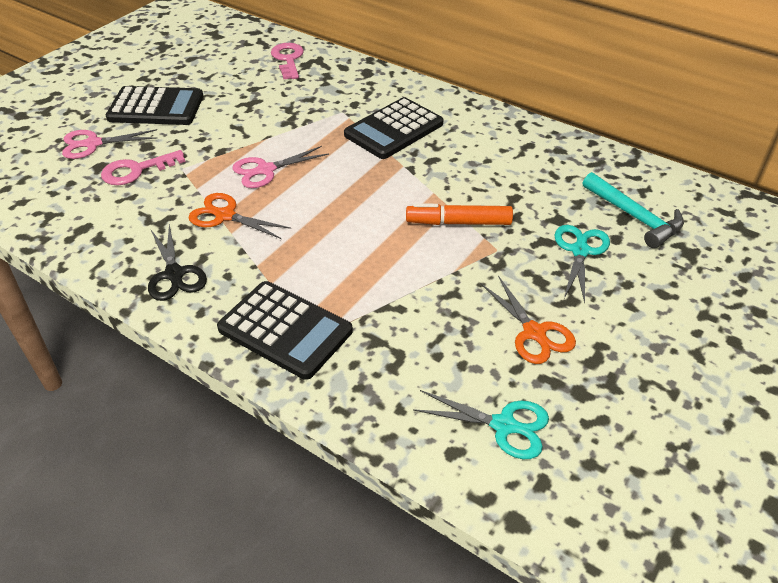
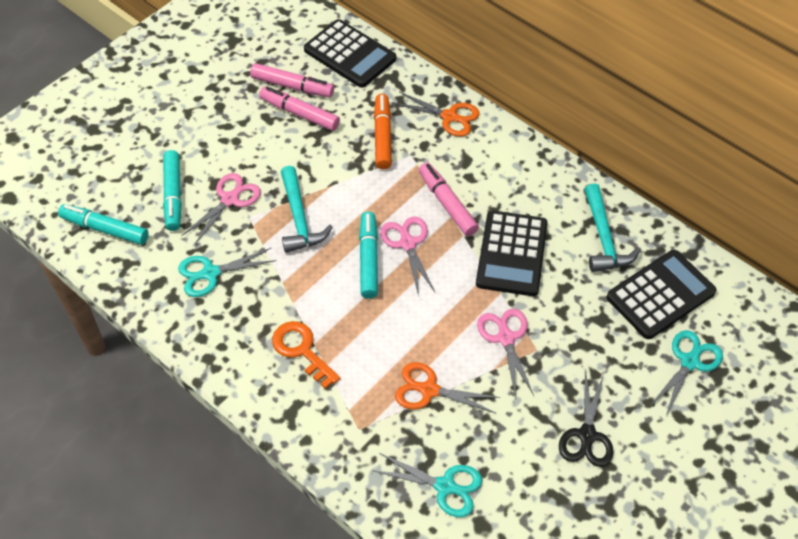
orange key: none = 0 -> [272,321,340,389] = 1
pink key: [101,150,185,185] [271,43,304,79] = 2 -> none = 0
pink marker: none = 0 -> [250,63,334,97] [259,86,340,131] [419,162,479,236] = 3
pink scissors: [62,129,157,159] [233,146,329,188] = 2 -> [181,173,261,245] [380,216,435,296] [477,309,534,397] = 3
turquoise hammer: [583,172,684,248] = 1 -> [281,166,333,253] [584,183,640,272] = 2
turquoise marker: none = 0 -> [58,204,149,245] [163,150,182,231] [359,212,378,299] = 3
turquoise scissors: [413,390,549,459] [555,225,610,303] = 2 -> [178,248,276,297] [372,453,482,517] [649,330,723,416] = 3

